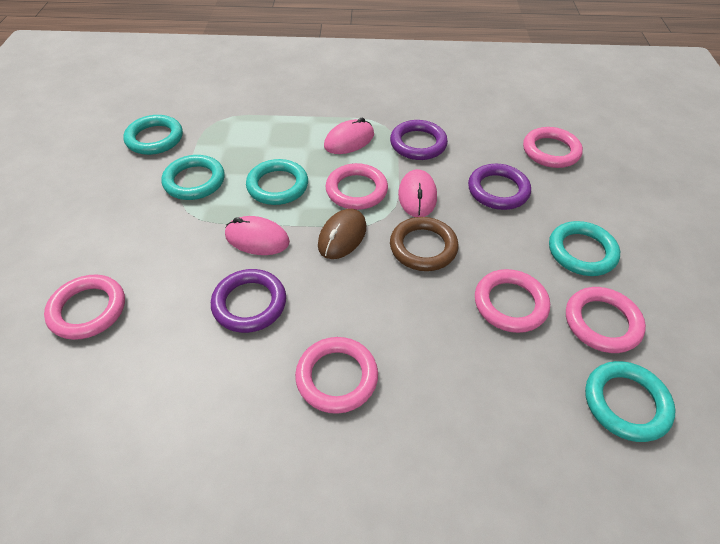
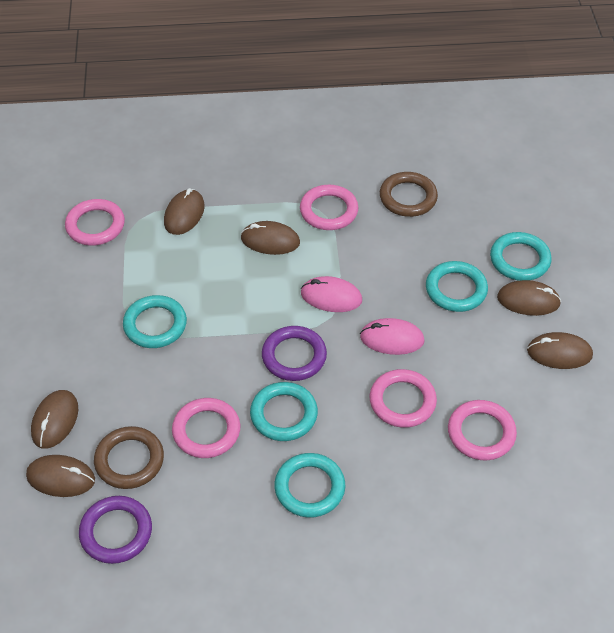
brown mouse: [318,209,366,259] = 1 -> [26,455,95,497] [31,390,78,449] [164,188,205,235] [241,221,300,255] [497,280,561,316] [527,332,593,369] = 6
brown ring: [390,217,458,271] = 1 -> [94,426,164,489] [380,172,438,217] = 2
pink mouse: [225,216,290,255] [324,118,374,154] [398,169,437,217] = 3 -> [301,276,362,312] [360,318,425,355] = 2
pink ring: [44,275,125,340] [295,337,378,414] [326,163,388,210] [475,269,550,333] [523,127,583,168] [566,287,646,353] = 6 -> [65,199,125,246] [172,398,240,458] [300,185,358,230] [369,369,437,428] [448,400,517,461] = 5
purple ring: [211,269,286,333] [390,120,448,160] [468,164,531,210] = 3 -> [79,496,152,564] [262,326,327,381] = 2

